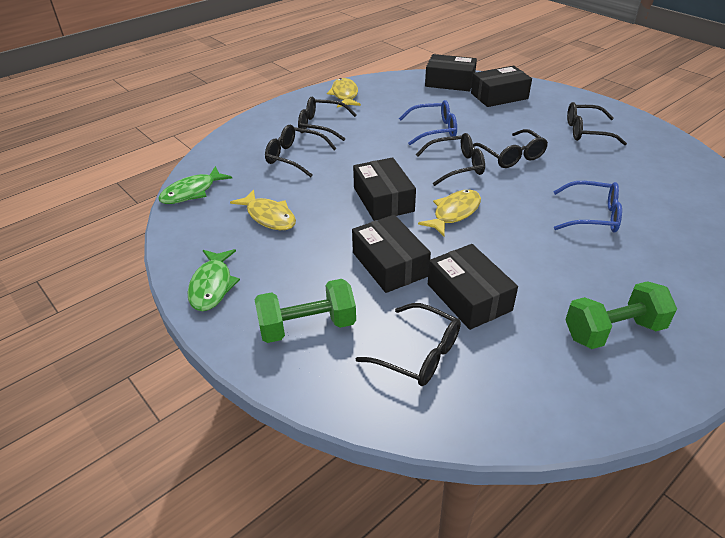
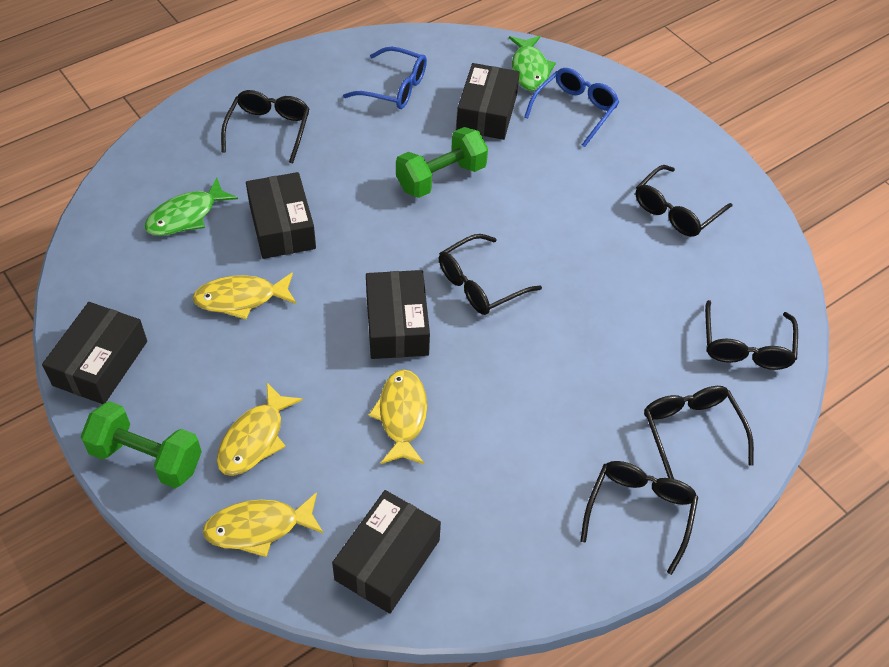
yellow fish: [230,189,296,230] [327,78,361,107] [418,190,481,236] = 3 -> [192,272,296,319] [203,492,324,557] [217,383,303,476] [369,369,427,464] = 4

